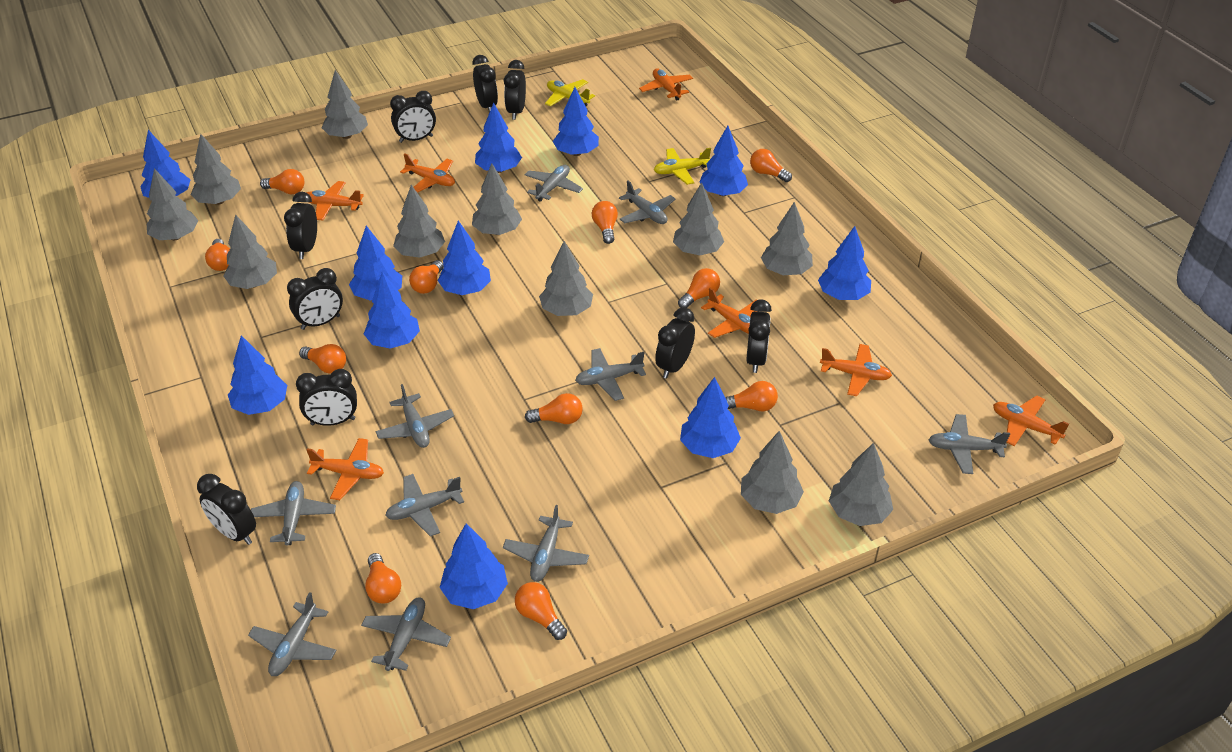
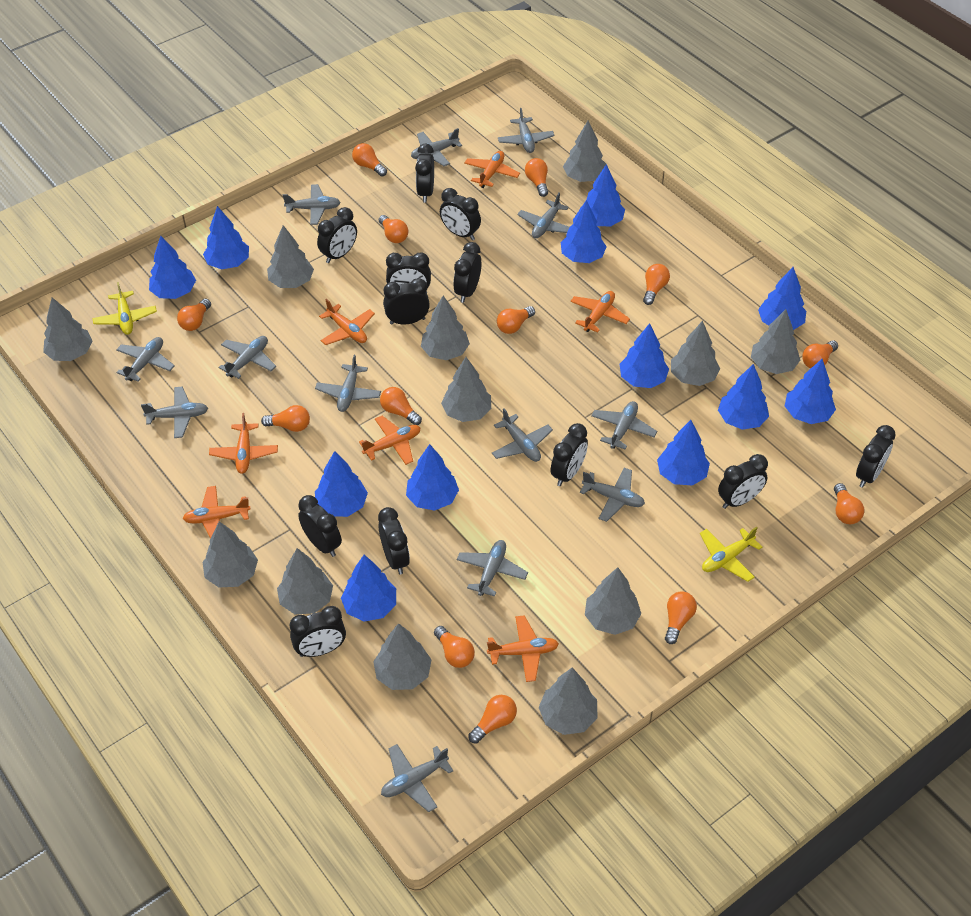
black clock: [197,474,256,545] [284,192,317,259] [287,268,343,330] [296,369,357,426] [390,91,436,143] [472,55,498,113] [504,60,526,120] [655,307,695,379] [746,299,772,373] = 9 -> [289,606,346,657] [298,495,342,557] [317,207,357,263] [378,507,410,574] [383,278,430,325] [386,252,431,292] [415,144,434,202] [440,188,481,240] [453,242,481,303] [551,423,588,486] [718,454,768,509] [856,425,896,488] = 12
blue tree: [140,130,190,198] [228,335,287,415] [349,226,402,300] [364,272,420,349] [438,220,491,295] [440,523,508,609] [475,103,522,173] [553,87,599,156] [680,377,741,458] [699,126,748,196] [818,226,871,300] = 11 -> [149,236,196,299] [203,206,249,269] [315,451,368,517] [341,554,396,621] [406,444,459,511] [561,200,607,263] [587,164,625,226] [620,323,669,388] [657,420,710,486] [718,364,769,430] [758,267,806,330] [785,359,836,424] = 12
grey plane: [248,592,337,676] [251,481,336,546] [361,597,451,671] [376,384,454,448] [385,474,464,536] [503,505,589,582] [524,165,583,202] [575,348,646,401] [619,180,675,224] [928,414,1010,474] = 10 -> [116,337,175,382] [141,386,208,438] [218,336,276,379] [283,184,341,225] [315,355,381,412] [381,744,453,812] [411,128,462,166] [457,540,528,597] [492,408,553,462] [498,108,554,153] [517,193,569,238] [580,468,645,522] [591,401,657,450] = 13
grey tree: [147,168,198,240] [191,134,241,205] [223,214,277,289] [322,70,368,139] [393,185,445,258] [472,163,522,235] [539,241,593,316] [673,182,724,255] [741,431,804,514] [761,202,813,275] [829,443,893,526] = 11 -> [43,297,93,361] [203,521,258,588] [267,225,314,288] [277,548,333,614] [373,623,431,690] [421,296,470,360] [441,357,491,422] [539,668,598,735] [563,121,606,182] [585,567,641,635] [671,320,720,386] [751,309,800,374] = 12
orange light bulb: [205,239,230,271] [260,169,305,194] [299,344,346,374] [365,553,401,604] [409,260,443,294] [515,582,567,640] [525,393,583,424] [592,201,618,244] [678,268,720,308] [725,381,778,411] [750,149,792,182] = 11 -> [177,299,211,331] [261,405,310,432] [352,143,387,177] [379,215,408,243] [380,387,422,425] [434,626,475,668] [468,695,517,744] [497,306,535,334] [525,158,548,197] [643,264,670,305] [665,591,697,644] [802,341,838,368] [834,483,864,524] = 13

